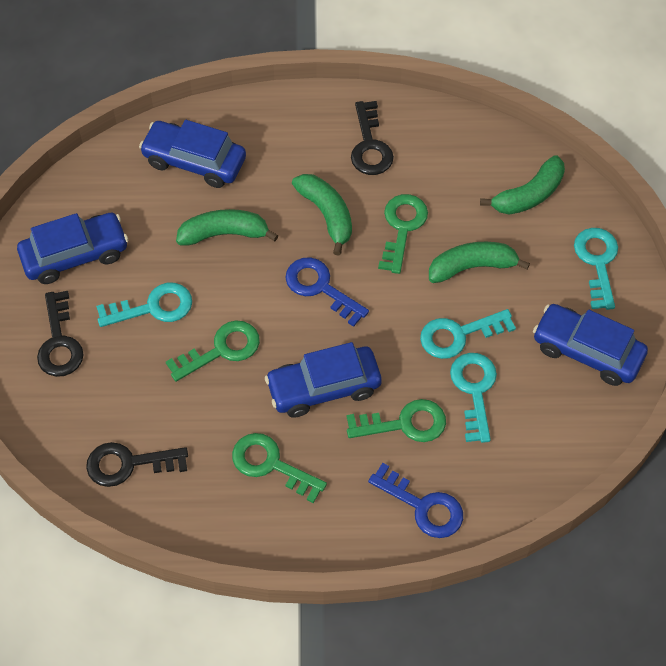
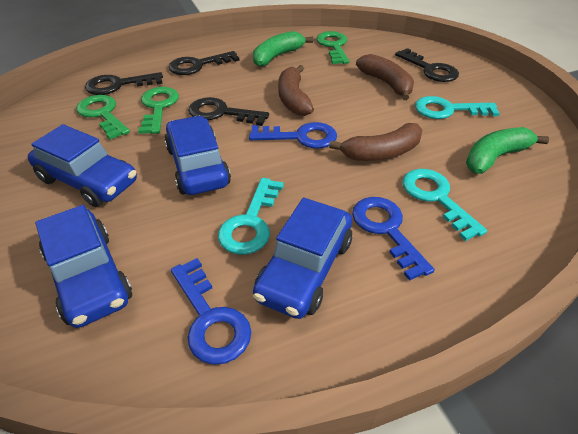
black key: [37,291,84,377] [86,442,188,487] [351,101,394,175] = 3 -> [85,72,163,95] [169,51,240,75] [188,97,269,126] [395,48,459,82] = 4
blue key: [286,257,369,327] [368,463,463,538] = 2 -> [171,258,251,365] [249,122,337,149] [352,197,435,281] = 3
brown banana: none = 0 -> [278,65,314,116] [329,123,422,161] [356,54,414,100] = 3
green banana: [176,209,279,245] [292,174,352,255] [429,242,530,283] [480,155,565,215] = 4 -> [253,31,313,67] [466,127,549,174] = 2
green key: [166,321,260,382] [232,433,327,503] [347,399,446,442] [378,194,428,274] = 4 -> [76,95,130,140] [138,87,179,134] [316,31,350,64] = 3
turquoise key: [96,283,192,327] [420,309,516,359] [450,353,497,443] [574,228,618,310] = 4 -> [218,178,284,255] [403,169,487,241] [415,96,500,119] = 3

